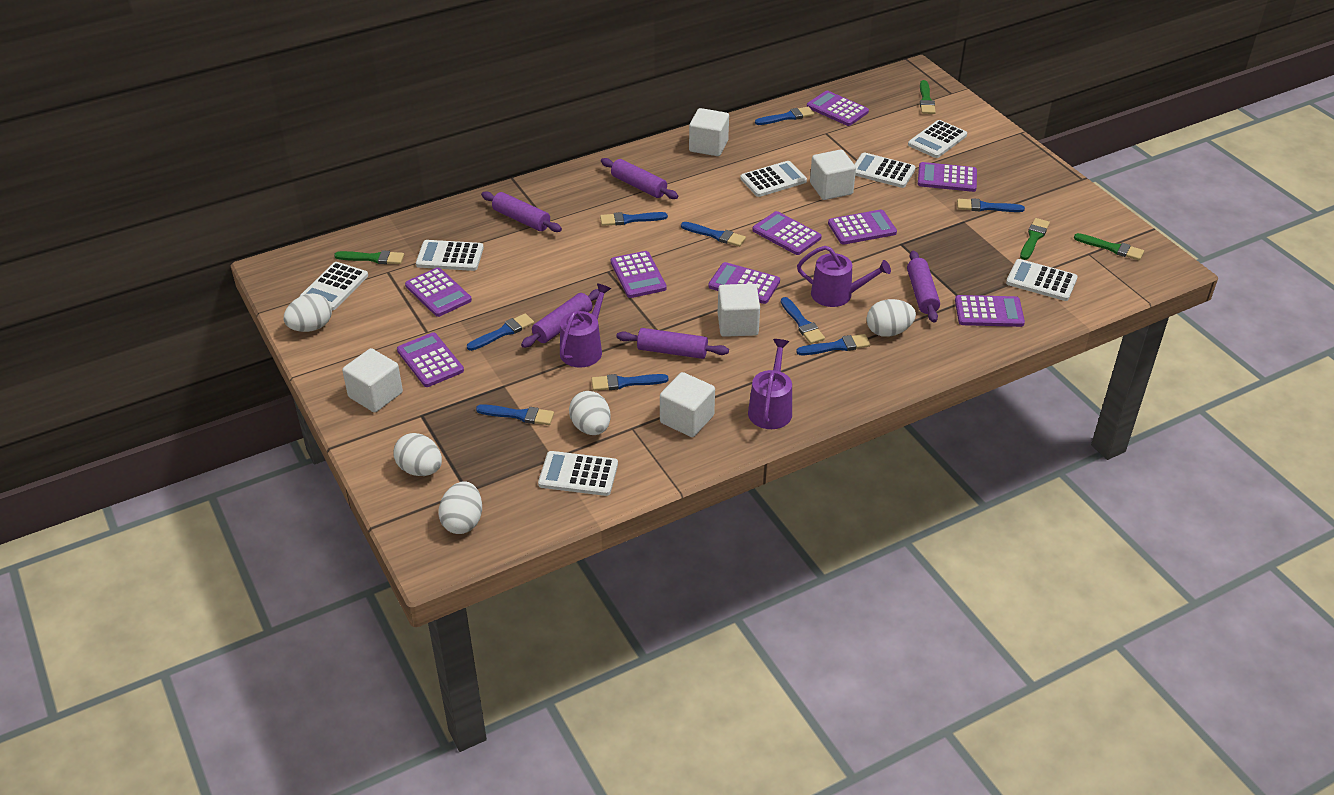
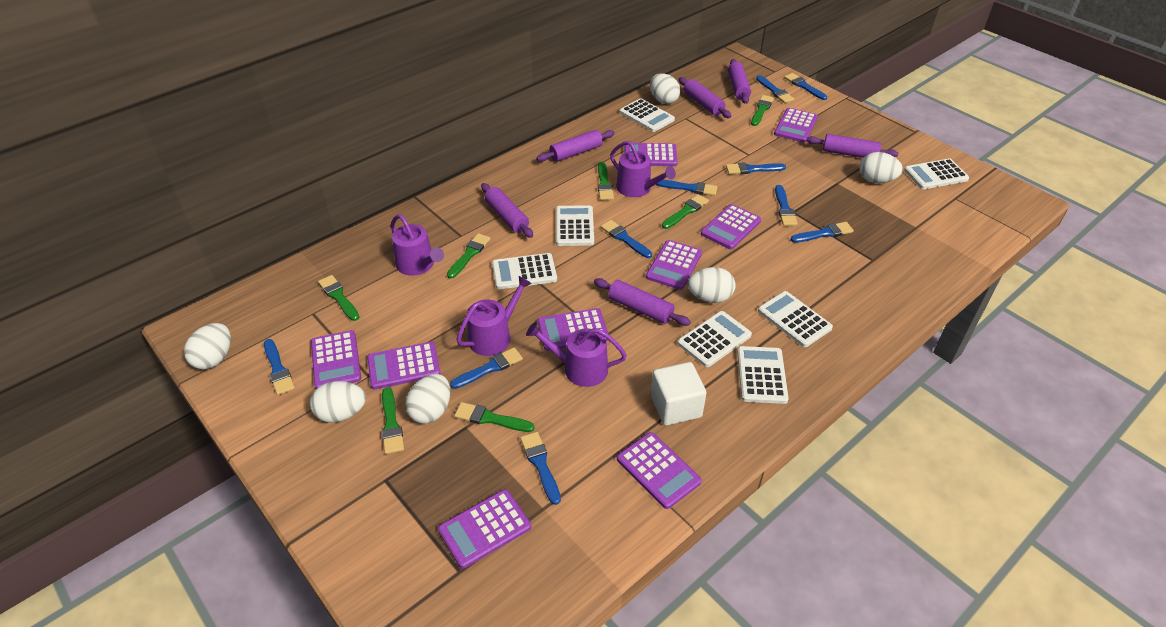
blue brush: [467,313,534,351] [476,404,554,425] [591,374,668,391] [600,212,668,226] [681,222,746,247] [755,106,814,125] [781,297,825,344] [796,334,871,355] [957,198,1025,212] = 9 -> [264,339,295,395] [450,347,523,389] [520,432,561,505] [601,220,652,258] [656,180,717,196] [726,163,786,174] [756,75,794,103] [775,185,798,226] [784,73,827,100] [791,222,854,243] = 10
green brush: [334,250,404,264] [920,80,936,114] [1020,218,1050,260] [1074,233,1144,260] = 4 -> [318,275,359,321] [382,387,404,454] [447,233,490,279] [455,402,535,432] [598,162,614,200] [662,194,709,229] [751,95,774,126] = 7
purple rolling pin: [481,191,562,232] [521,289,599,348] [601,158,678,199] [616,328,729,359] [907,251,940,323] = 5 -> [481,183,533,238] [537,130,615,162] [594,278,691,326] [679,77,731,118] [728,59,751,104] [806,134,898,158] = 6
purple watering can: [560,283,611,368] [748,339,792,429] [797,246,891,307] = 3 -> [391,215,444,276] [456,276,532,356] [526,322,627,387] [610,141,676,197] = 4
white cube: [342,348,403,412] [660,372,715,437] [689,108,729,156] [718,284,760,337] [810,149,856,200] = 5 -> [651,362,706,426] = 1
white egg: [284,293,332,332] [393,433,442,476] [439,481,482,534] [569,391,610,435] [867,299,916,337] = 5 -> [184,323,231,369] [310,381,366,423] [405,374,450,424] [650,73,680,104] [688,267,736,303] [859,152,903,183] = 6

